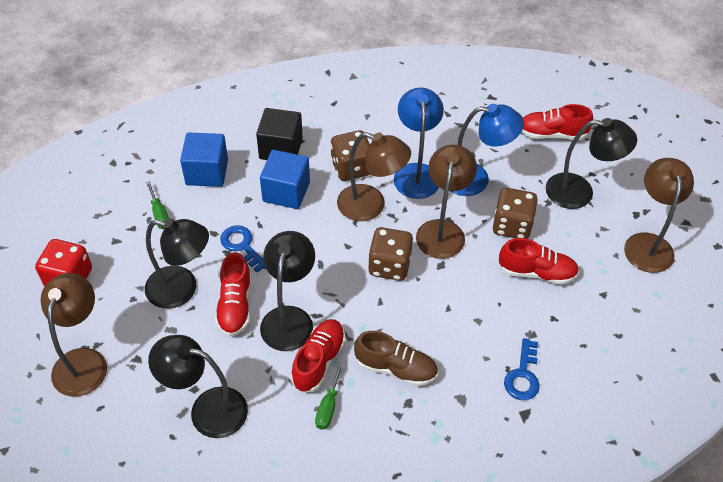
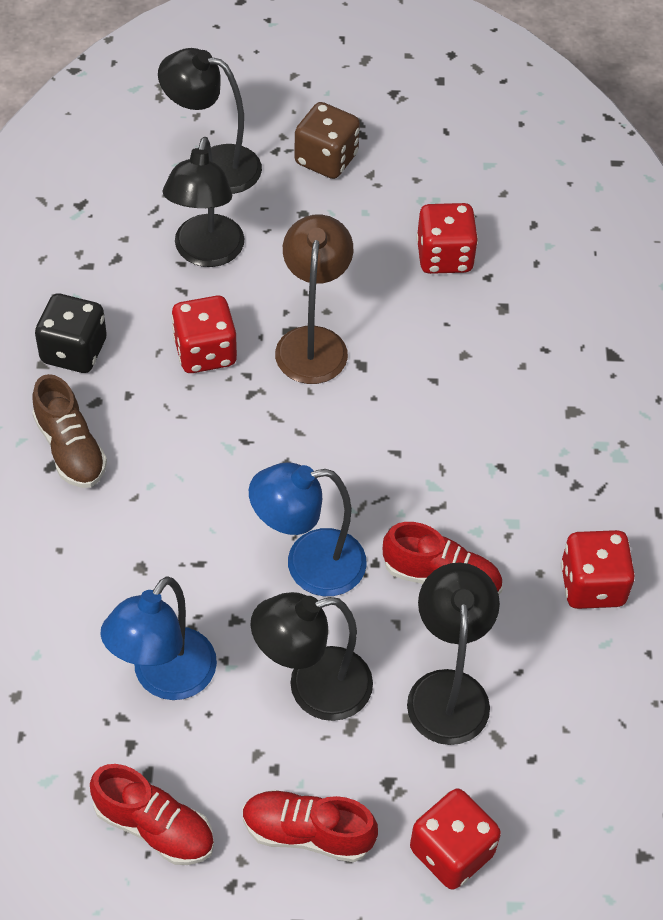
black cube: [256,108,303,160] = 1 -> none = 0
black dice: none = 0 -> [35,294,107,373] = 1
blue cube: [180,132,228,187] [260,150,310,209] = 2 -> none = 0
blue key: [220,225,265,273] [504,338,540,400] = 2 -> none = 0
brown dice: [330,130,370,181] [368,227,413,281] [493,188,538,239] = 3 -> [294,102,360,179] = 1
brown lamp: [41,273,107,397] [337,132,411,221] [416,144,477,259] [624,158,694,273] = 4 -> [275,215,353,384] = 1
green screwdriver: [146,181,169,229] [315,363,343,429] = 2 -> none = 0
red dice: [35,239,92,286] = 1 -> [171,296,237,373] [410,788,501,890] [416,203,478,274] [561,530,635,609] = 4
red shoe: [215,252,251,336] [291,319,345,393] [498,238,579,285] [522,104,593,140] = 4 -> [90,764,214,865] [242,790,378,862] [383,522,503,595] = 3

